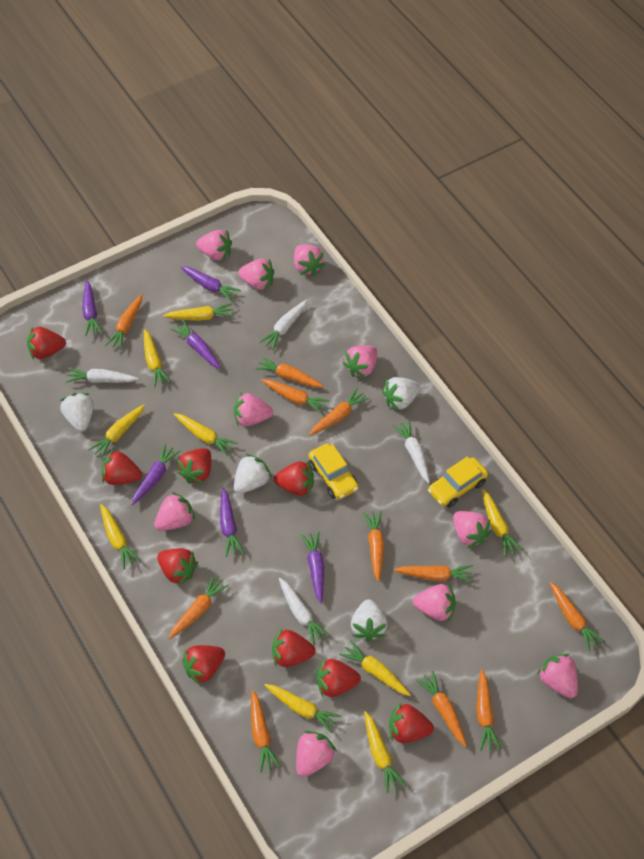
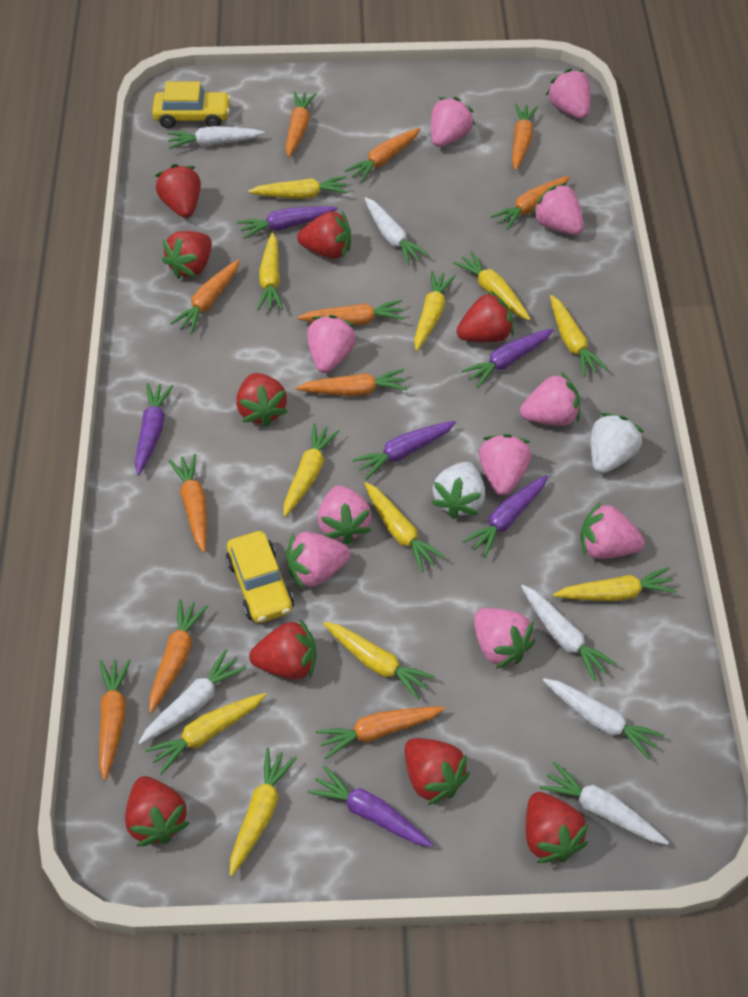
white carrot: [65,368,138,383] [259,300,308,350] [279,578,330,645] [393,420,430,483] = 4 -> [138,649,247,744] [168,126,265,149] [364,197,429,265] [521,585,617,682] [540,762,669,845] [543,678,664,760] = 6
white strawberry: [60,393,94,432] [234,454,272,493] [351,599,388,642] [382,377,420,411] = 4 -> [431,462,485,519] [591,413,644,474] = 2
yellow carrot: [88,404,145,459] [100,504,141,569] [144,329,171,387] [163,303,234,321] [174,413,238,456] [264,684,341,733] [339,640,411,696] [364,711,406,793] [482,489,522,556] = 9 -> [145,693,266,775] [230,748,297,876] [248,176,348,199] [257,232,283,311] [283,423,340,517] [323,622,435,700] [364,482,445,572] [414,270,456,351] [453,251,530,320] [550,295,608,377] [553,567,677,601] = 11

